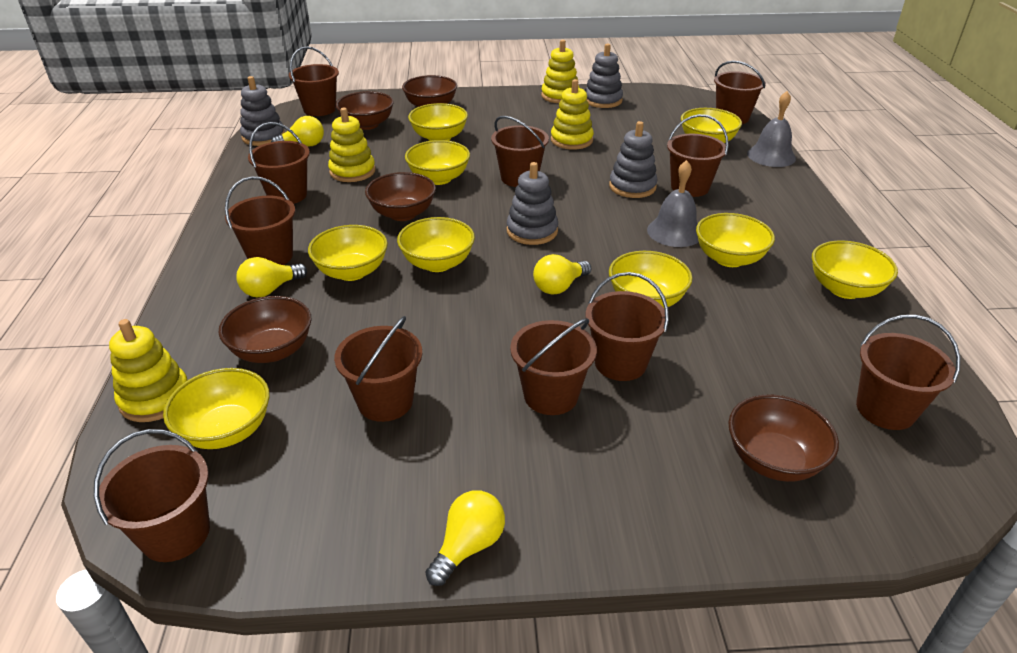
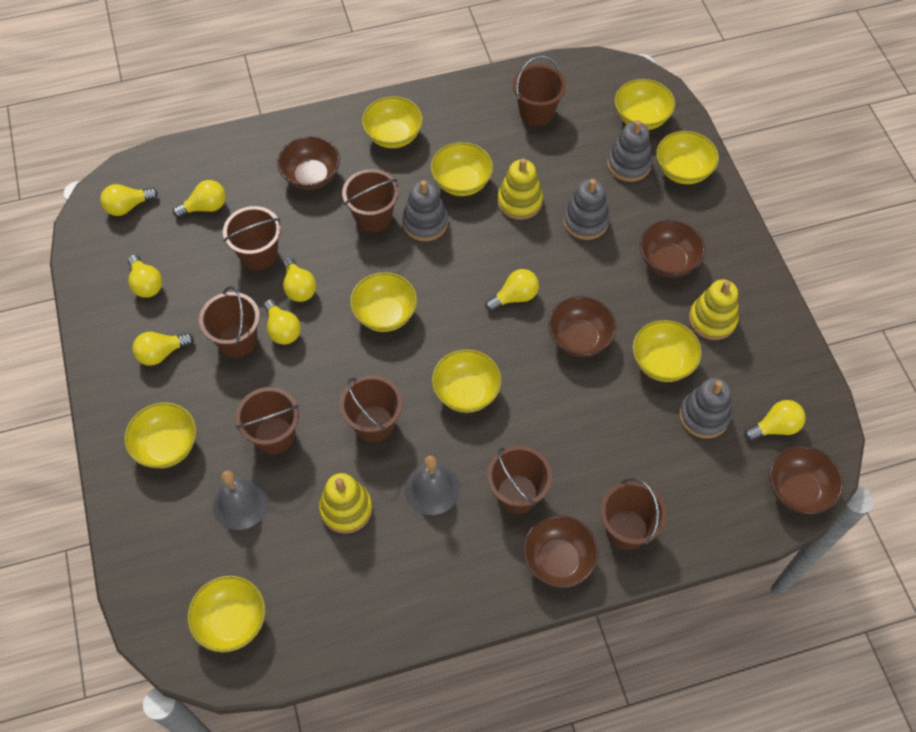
brown bucket: [94,429,210,562] [225,176,295,265] [248,122,310,204] [289,46,339,116] [334,316,422,422] [491,116,549,187] [510,318,597,415] [586,272,669,381] [667,114,729,197] [714,61,766,124] [856,315,960,430] = 11 -> [199,286,260,358] [223,206,281,270] [235,387,299,454] [340,375,402,442] [342,169,399,233] [487,446,552,514] [513,56,566,126] [600,478,667,550] = 8
yellow light bulb: [236,257,307,298] [271,116,324,147] [425,490,505,586] [533,254,591,295] = 4 -> [100,184,158,216] [128,254,162,298] [132,332,194,366] [173,180,226,218] [264,299,301,345] [283,257,316,302] [485,269,539,311] [744,400,806,441] = 8
yellow stacking toy: [109,319,187,422] [328,108,375,182] [541,40,580,103] [551,79,594,150] = 4 -> [319,473,372,534] [497,158,543,220] [689,279,739,340] = 3

